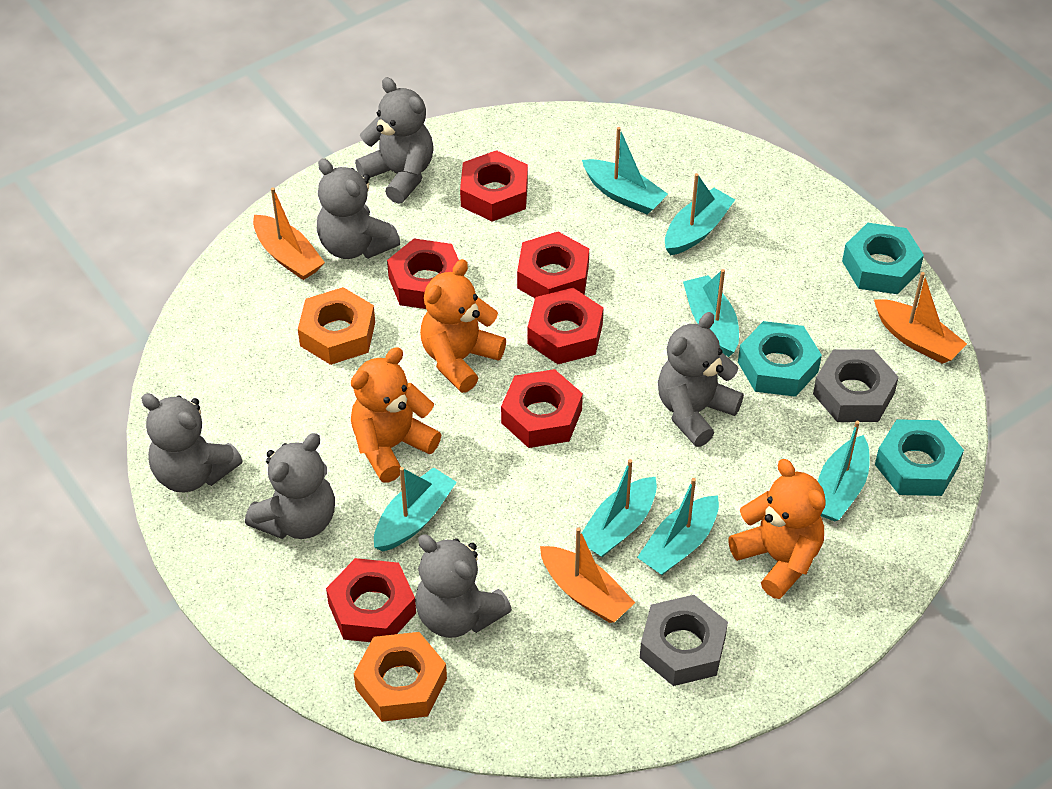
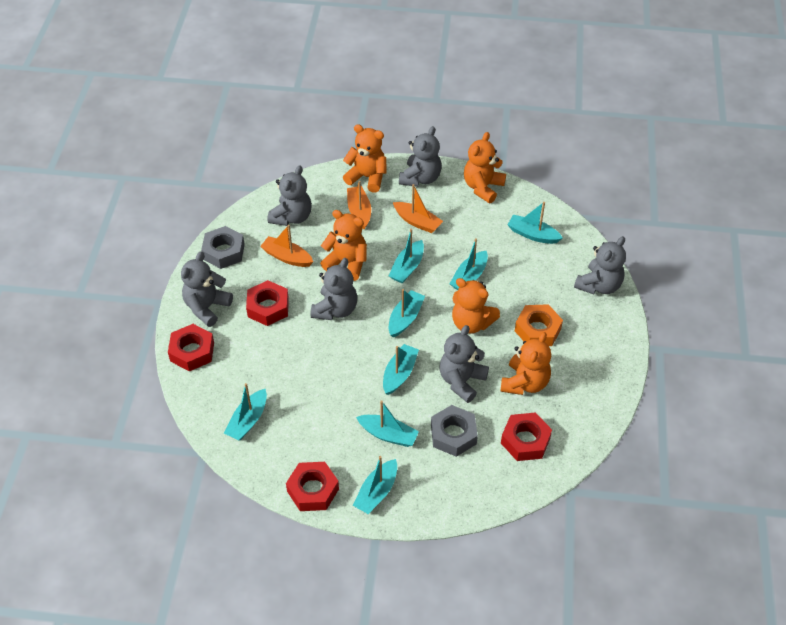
orange nut: [298,287,375,365] [354,632,447,722] = 2 -> [515,304,563,346] = 1
orange teddy bear: [351,347,441,483] [420,259,506,393] [728,459,826,599] = 3 -> [320,210,367,281] [343,124,386,193] [452,278,500,334] [464,132,506,203] [500,332,551,395] = 5
red nut: [326,558,416,642] [387,239,459,309] [460,150,528,222] [501,369,583,448] [517,232,589,298] [528,288,604,364] = 6 -> [168,324,214,372] [246,280,289,326] [286,462,339,511] [501,412,552,461] = 4
turquoise boat: [374,467,457,552] [581,459,657,557] [582,127,668,214] [637,478,719,575] [665,173,735,255] [683,269,739,357] [818,421,870,522] = 7 -> [224,383,267,440] [353,456,397,514] [356,400,419,447] [383,344,419,395] [389,229,424,283] [389,289,425,337] [450,238,488,290] [507,202,563,244] = 8
turquoise nut: [738,321,822,397] [842,223,924,294] [875,419,964,496] = 3 -> none = 0

